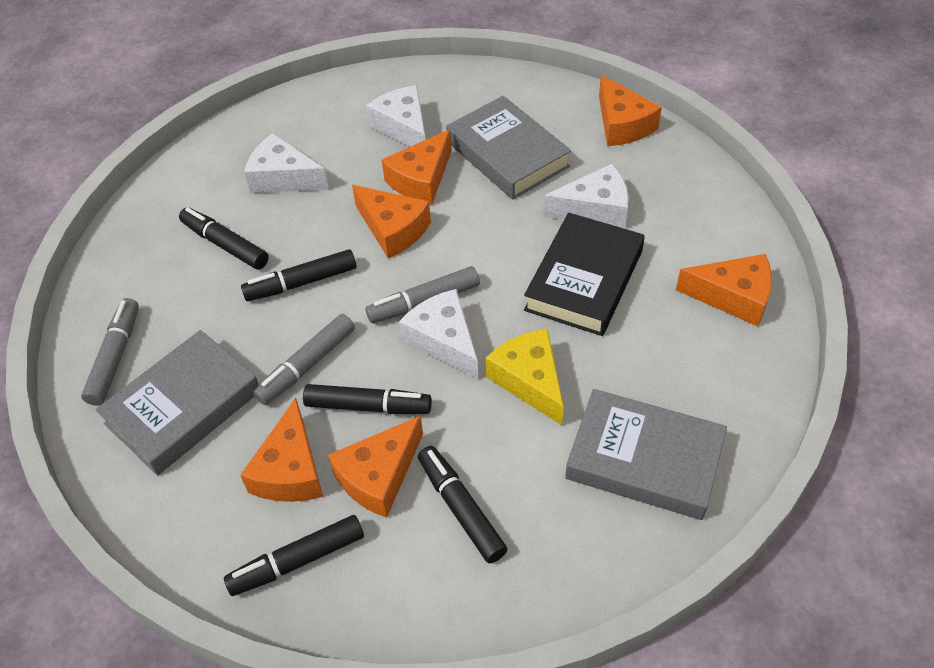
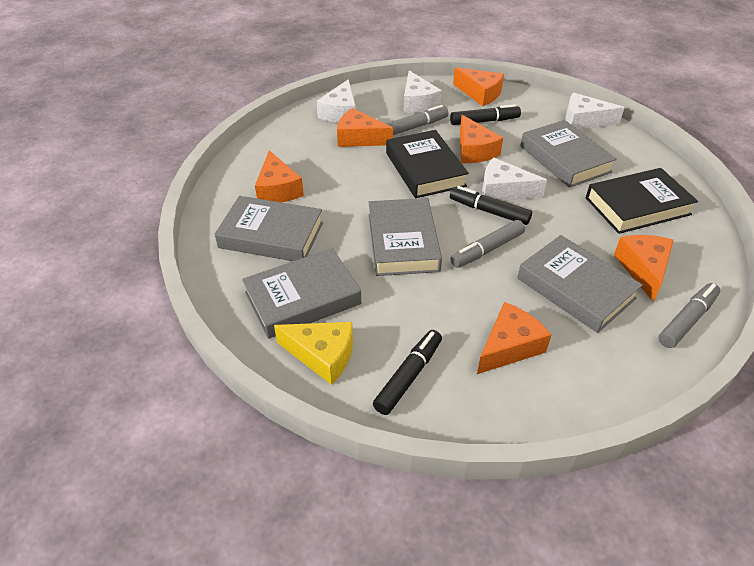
black book: [524,213,645,336] = 1 -> [386,130,469,198] [586,168,698,234] = 2
black marker: [179,207,269,270] [224,515,364,596] [241,249,357,301] [303,384,432,414] [418,446,508,563] = 5 -> [373,330,442,415] [450,104,521,125] [450,186,532,225] = 3
grey book: [95,330,259,475] [446,96,571,199] [565,389,727,520] = 3 -> [215,196,323,261] [242,248,361,339] [368,198,442,276] [517,235,643,333] [520,120,617,188] = 5

